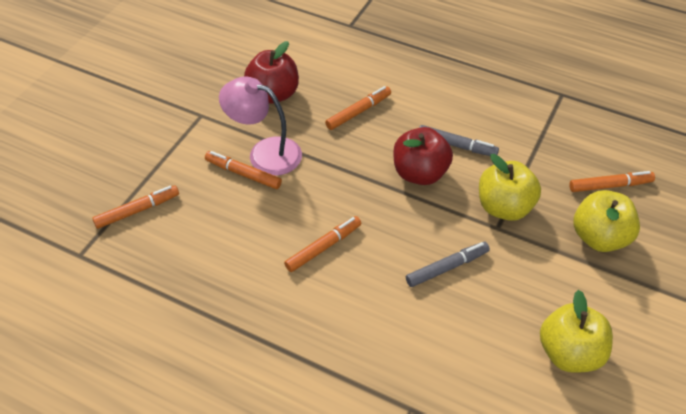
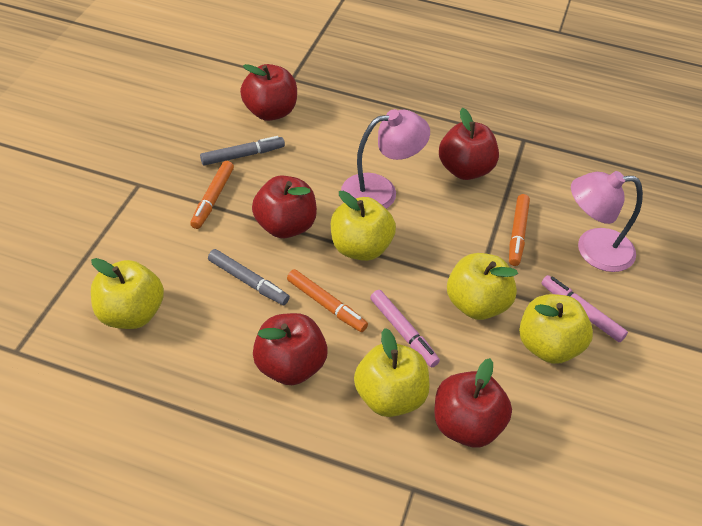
orange marker: [92,185,179,229] [205,151,282,189] [284,216,361,272] [325,86,391,130] [569,171,655,192] = 5 -> [190,161,234,229] [287,269,368,332] [509,194,530,266] = 3
pink lamp: [219,76,302,176] = 1 -> [341,109,430,209] [571,171,643,272] = 2
pink marker: none = 0 -> [370,290,440,368] [541,275,628,342] = 2
red apple: [244,41,299,104] [393,127,453,185] = 2 -> [240,64,297,121] [252,176,317,238] [253,313,328,385] [434,358,512,448] [439,108,499,180] = 5
yellow apple: [479,154,541,221] [540,290,613,373] [573,190,640,252] = 3 -> [91,258,164,329] [331,191,396,261] [354,328,429,417] [447,253,518,320] [519,294,593,364] = 5

